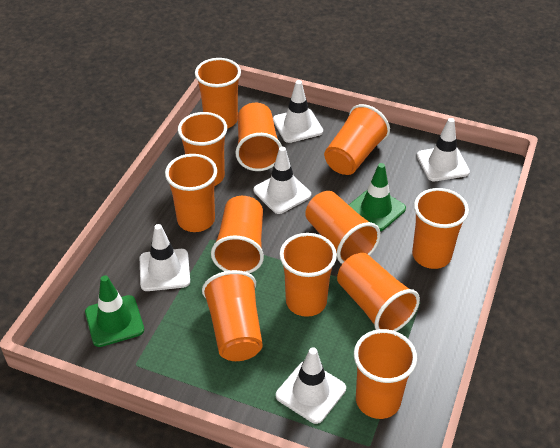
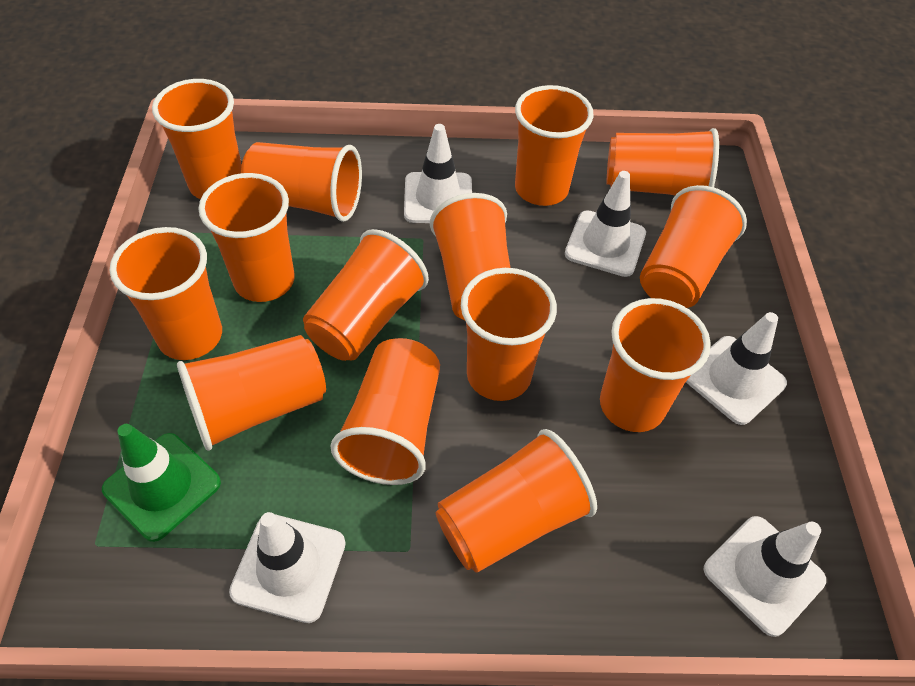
green traffic cone: [85,275,144,347] [349,163,406,231] = 2 -> [102,424,221,542] = 1
orange cup: [165,154,217,232] [178,112,227,186] [195,58,241,129] [202,270,263,361] [211,196,264,273] [236,103,282,171] [279,233,337,317] [305,191,381,264] [324,104,390,175] [337,253,420,331] [354,329,417,419] [412,188,469,269] = 12 -> [110,227,222,360] [152,79,242,199] [177,335,326,451] [199,173,295,302] [241,142,362,222] [303,229,429,361] [331,338,440,485] [430,193,511,320] [436,429,597,573] [461,268,557,401] [515,85,594,206] [600,298,711,432] [607,128,719,195] [640,185,747,308] = 14

